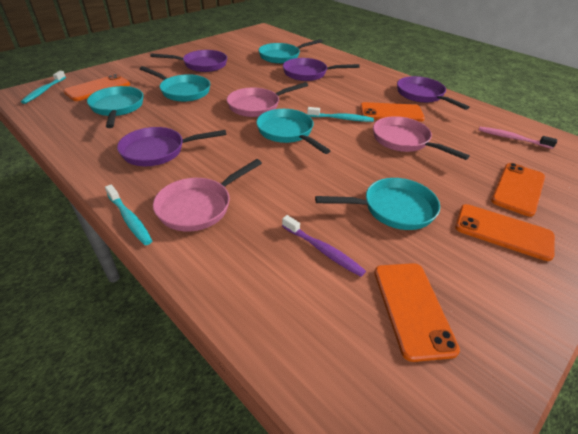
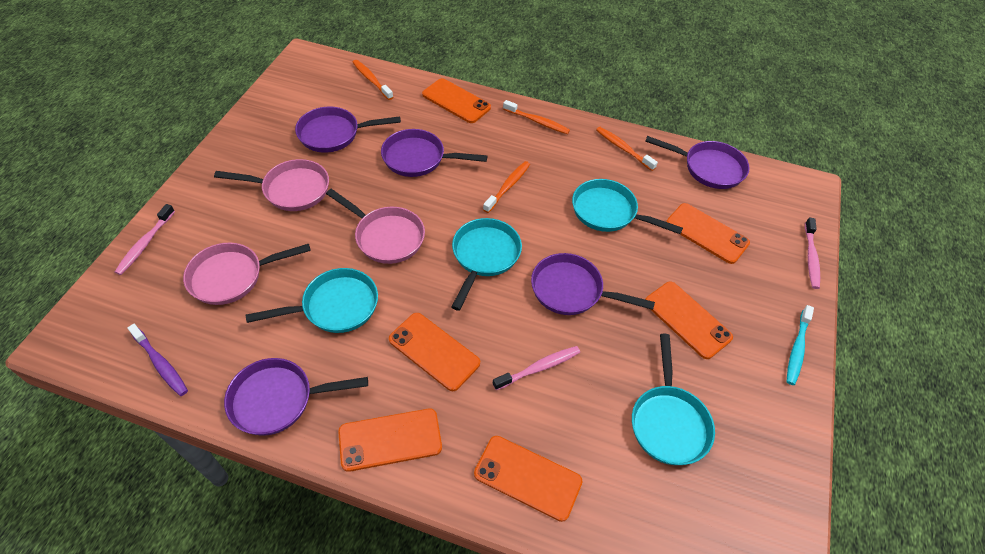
orange phone: [64,74,130,101] [360,102,425,122] [374,263,460,362] [455,204,555,261] [491,163,545,217] = 5 -> [338,409,442,472] [389,313,480,391] [422,78,491,123] [474,436,582,522] [645,281,733,359] [666,203,750,264] = 6
orange toothbrush: none = 0 -> [352,60,393,100] [483,161,530,213] [503,100,570,134] [596,127,658,171] = 4
pink toothbrush: [478,127,557,149] = 1 -> [115,204,175,275] [493,346,580,390] [805,217,820,289] = 3
purple pan: [117,127,226,166] [150,50,227,72] [283,58,359,81] [397,76,470,110] = 4 -> [224,358,368,436] [295,107,401,153] [381,129,487,177] [531,253,655,315] [645,136,750,189] = 5
turquoise pan: [87,86,143,128] [140,66,210,102] [256,109,331,154] [259,39,323,64] [315,178,440,230] = 5 -> [246,268,378,333] [452,218,522,311] [572,179,683,234] [632,334,715,465] = 4
turquoise toothbrush: [21,71,66,104] [105,184,152,245] [307,107,374,122] = 3 -> [786,305,814,385] = 1

